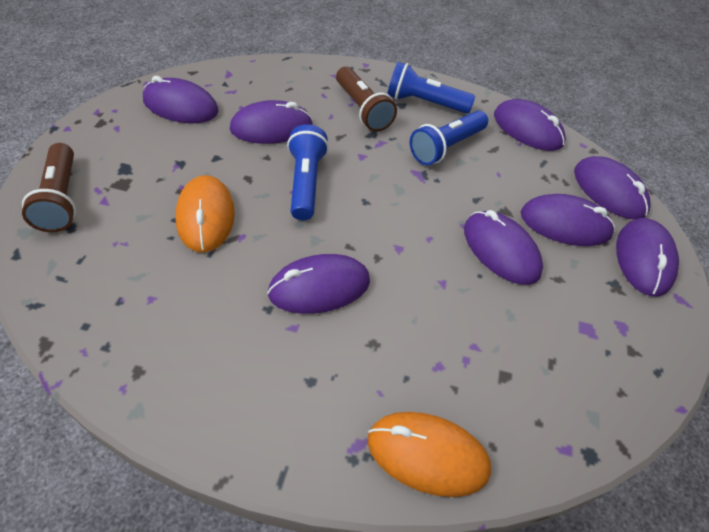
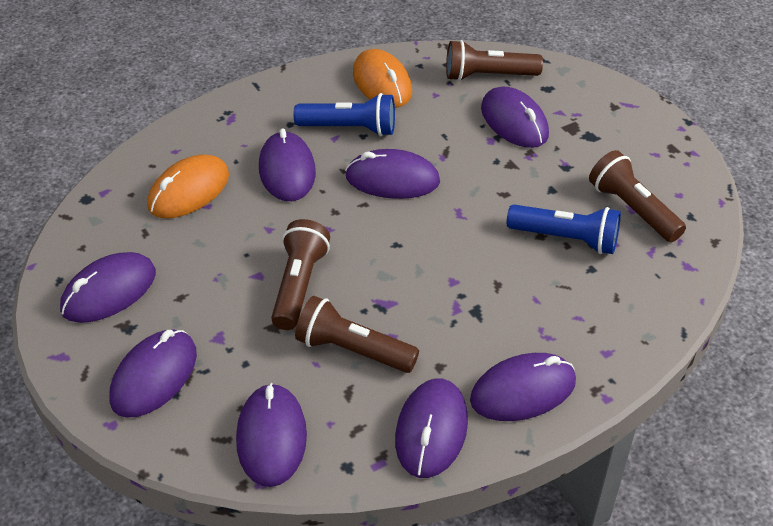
blue flashlight: [287,124,329,220] [387,62,475,114] [410,110,488,165] = 3 -> [294,93,395,136] [507,205,621,254] = 2
brown flashlight: [22,143,76,232] [336,66,397,132] = 2 -> [271,219,330,330] [295,296,419,373] [446,40,543,81] [589,150,686,242] = 4

